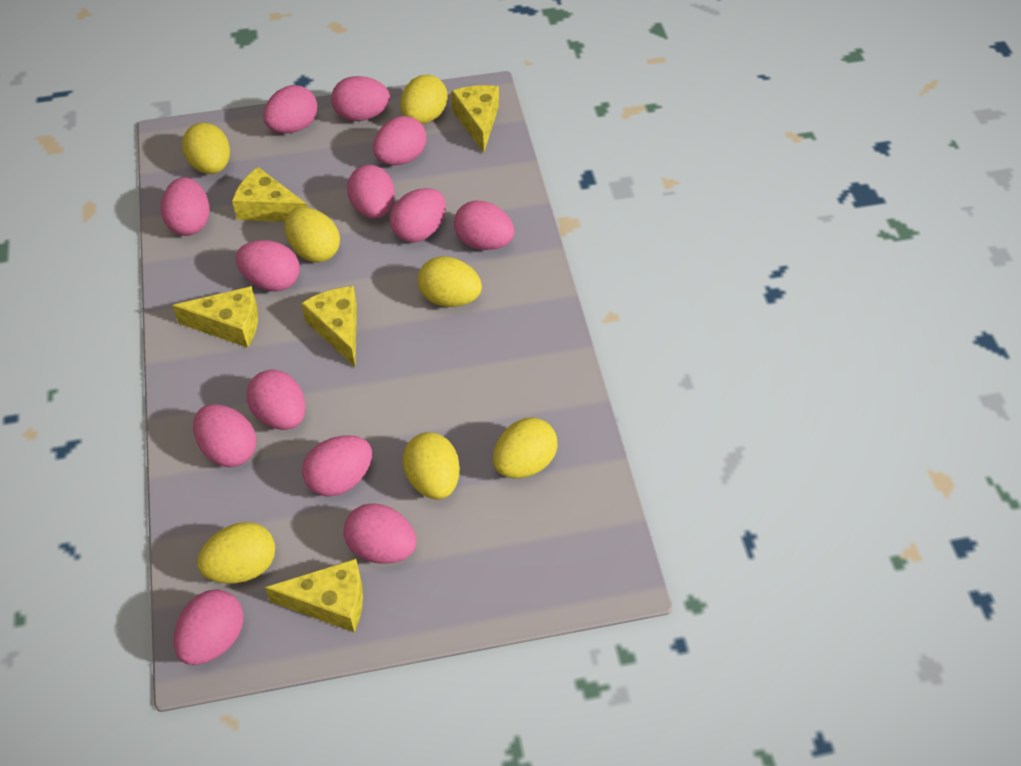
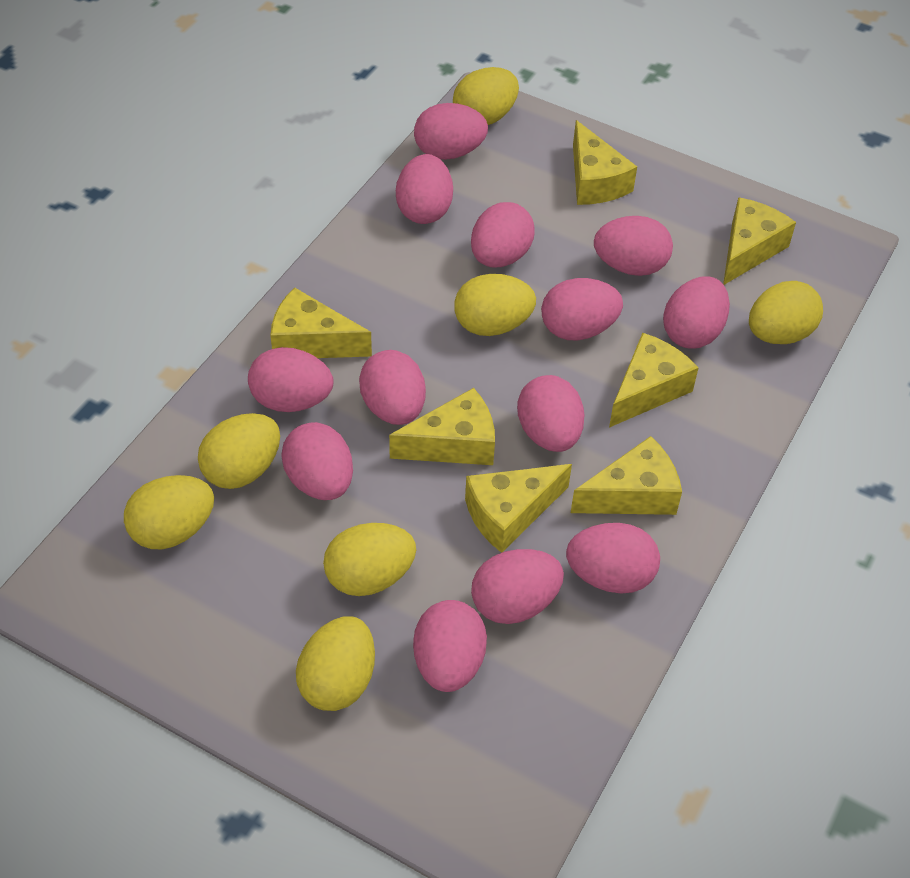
yellow cheese: [172,286,258,348] [232,167,308,222] [265,559,363,633] [301,286,357,367] [451,85,499,153] = 5 -> [270,287,372,358] [389,388,495,465] [465,464,572,553] [571,436,682,515] [573,120,637,205] [609,332,698,428] [723,197,796,285] = 7

